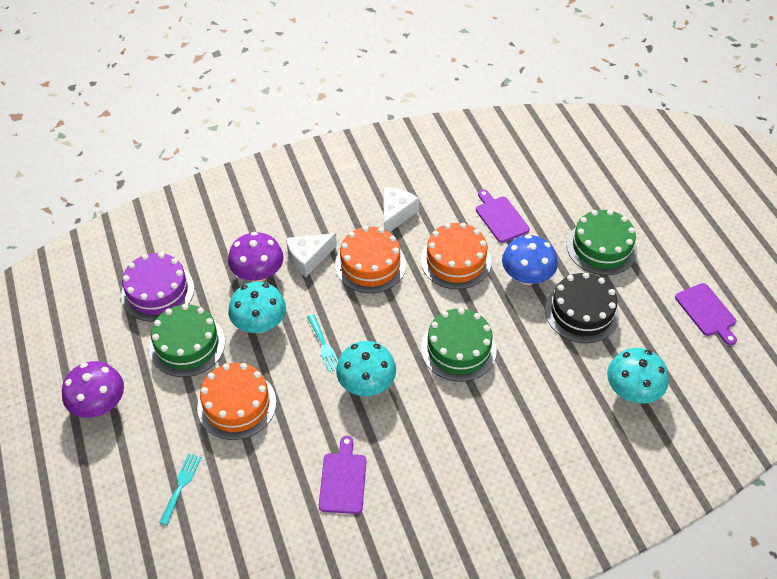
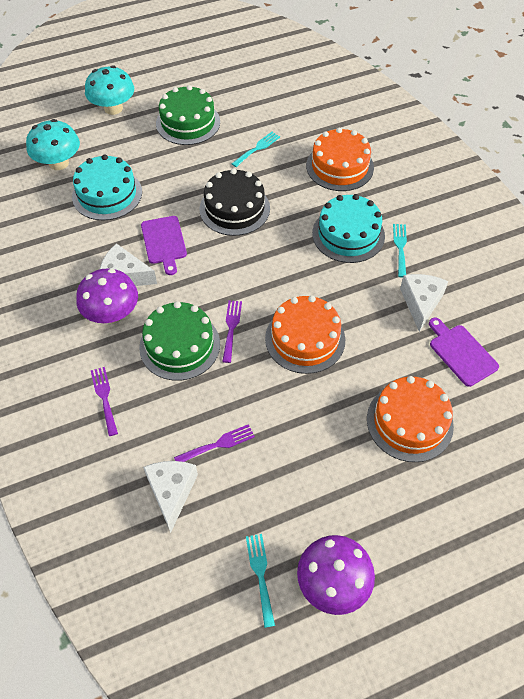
blue mushroom: [502,235,558,285] = 1 -> none = 0
green cake: [149,304,225,377] [421,308,497,382] [567,210,637,275] = 3 -> [139,301,220,381] [156,85,220,145] = 2
purple cake: [121,252,194,322] = 1 -> none = 0
purple cutting board: [319,436,367,514] [476,189,530,243] [675,283,737,345] = 3 -> [141,216,187,275] [429,318,499,387] = 2
purple fork: none = 0 -> [91,367,118,436] [174,424,255,462] [222,300,242,363] = 3
turquoise cake: none = 0 -> [72,154,142,220] [312,194,385,263] = 2
turquoise fork: [159,453,202,525] [307,314,338,372] = 2 -> [232,132,280,167] [246,534,275,628] [393,224,407,278] = 3
turquoise mushroom: [228,282,286,333] [336,341,396,396] [607,348,668,404] = 3 -> [26,119,80,170] [85,65,134,115] = 2
white cheese: [286,233,337,277] [383,187,419,232] = 2 -> [100,243,157,286] [143,461,198,533] [400,274,448,332] = 3

